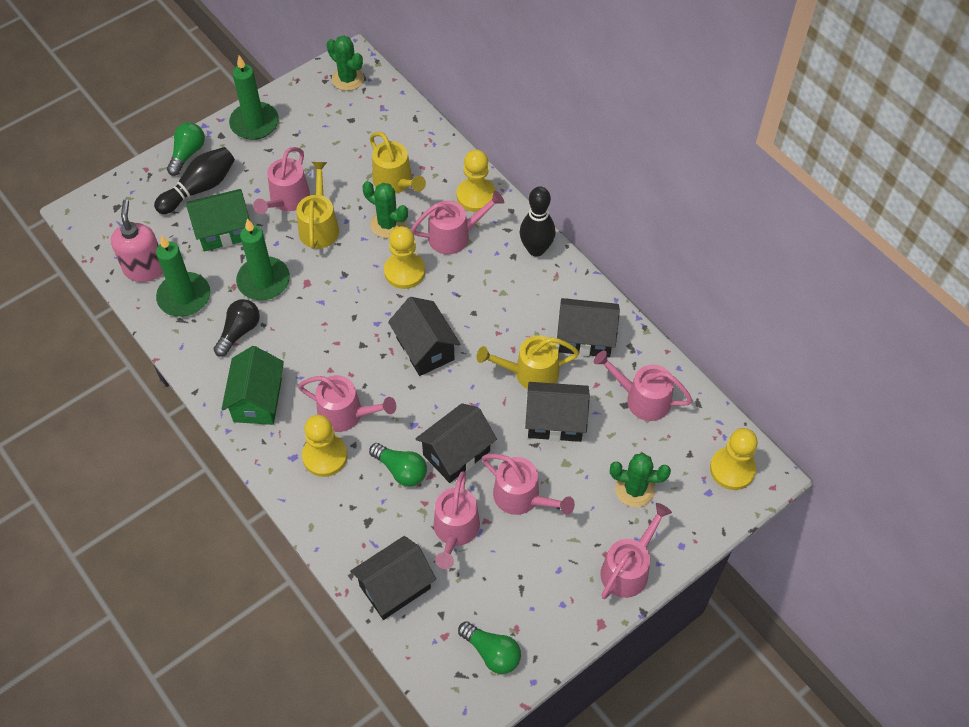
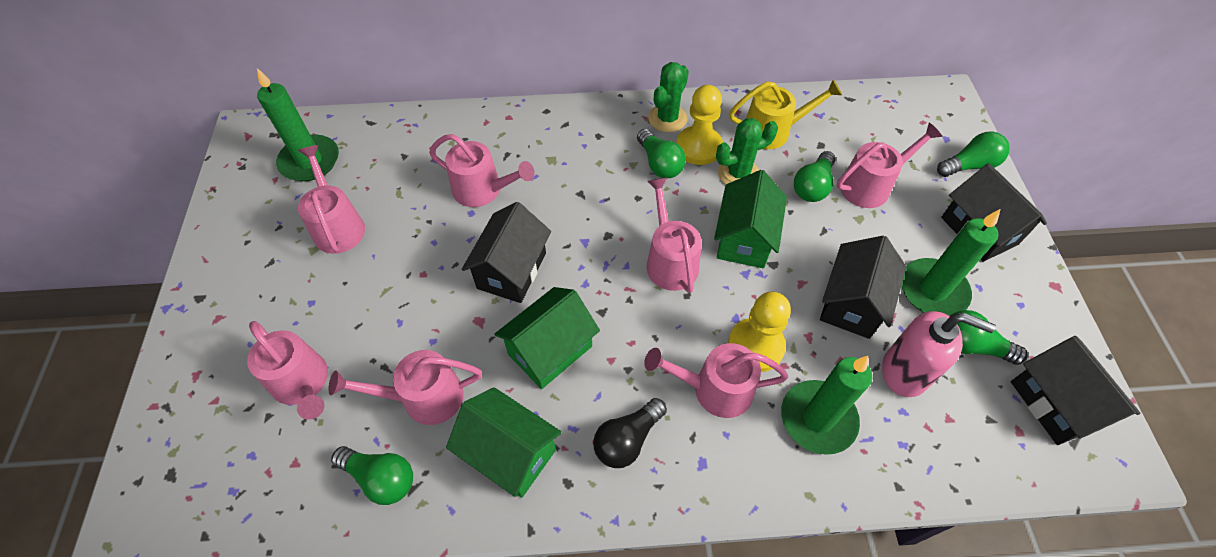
black bowling pin: [154,147,235,214] [520,186,555,257] = 2 -> none = 0
black house: [350,536,436,620] [388,297,460,376] [415,403,497,483] [525,382,590,442] [557,298,620,358] = 5 -> [461,202,551,303] [820,236,906,339] [941,163,1047,262] [1011,336,1141,445] = 4
green cactus: [327,35,364,91] [363,181,408,238] [610,453,671,507] = 3 -> [648,62,689,133] [716,118,778,184] = 2
green house: [186,189,250,251] [222,346,284,425] = 2 -> [446,387,562,498] [494,287,600,389] [714,170,787,268] = 3
green light bulb: [167,122,205,176] [369,443,427,487] [458,621,521,674] = 3 -> [331,446,413,505] [637,129,686,178] [794,151,835,202] [937,131,1010,177] [950,310,1027,365] = 5
yellow pawn: [302,415,347,477] [384,226,425,289] [457,149,496,212] [710,428,758,490] = 4 -> [676,85,723,165] [728,292,791,372] = 2
yellow watering can: [297,162,339,249] [370,132,426,194] [476,336,579,389] = 3 -> [729,80,842,149] = 1

